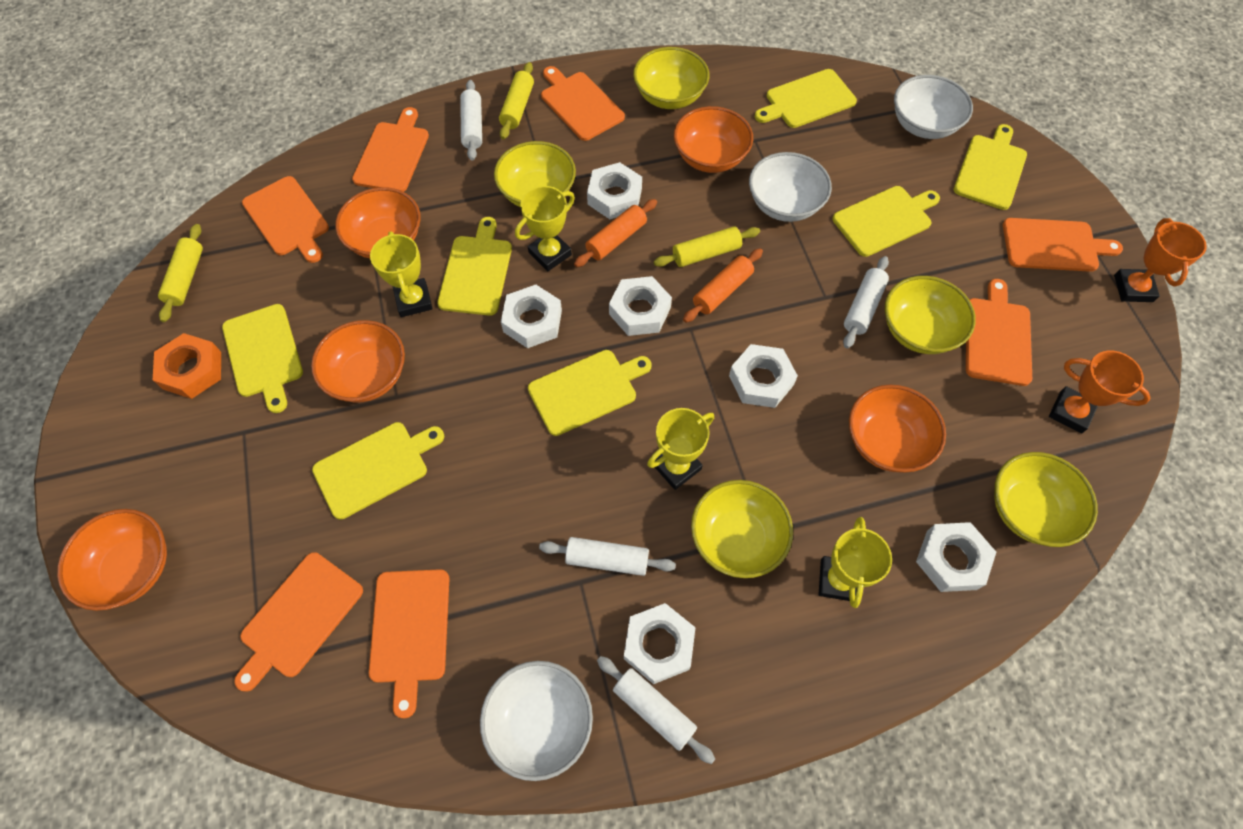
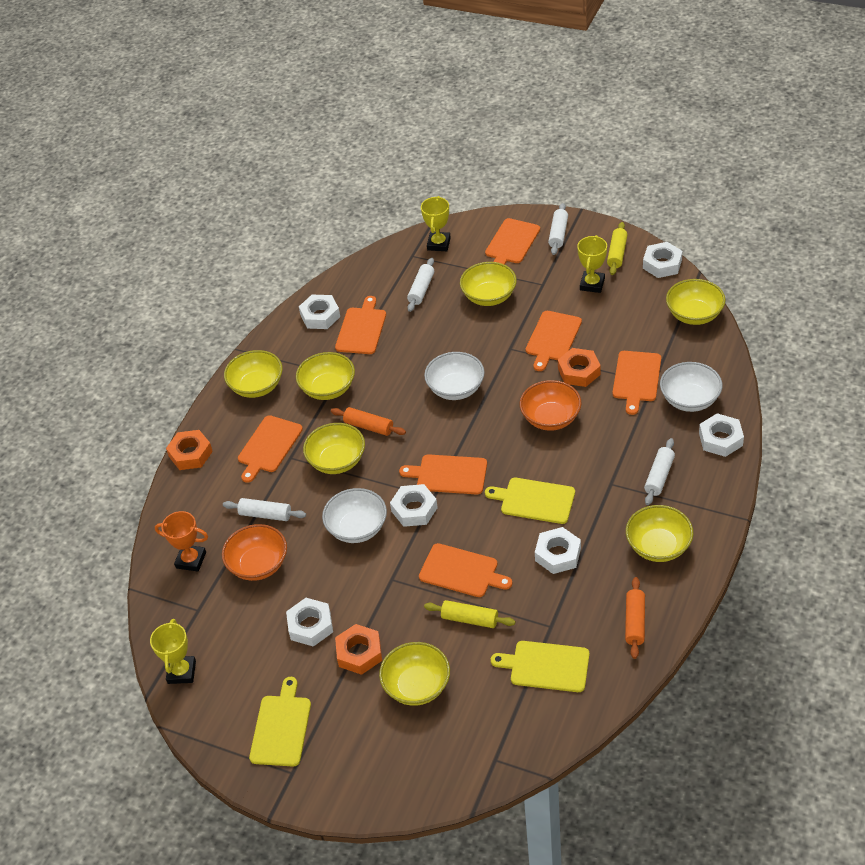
orange bowl: [57,509,167,611] [311,320,405,403] [335,187,421,258] [674,106,753,173] [849,385,946,473] = 5 -> [222,524,287,581] [520,380,582,431] = 2
orange nut: [153,333,221,399] = 1 -> [166,430,213,470] [335,624,382,675] [558,348,601,387] = 3
orange trophy: [1049,350,1151,433] [1114,218,1207,302] = 2 -> [155,511,208,572] = 1
yellow bowl: [494,141,576,207] [633,47,709,109] [691,480,793,578] [885,276,976,354] [994,452,1098,547] = 5 -> [224,350,283,398] [296,352,355,400] [303,423,365,474] [379,642,450,706] [460,262,517,306] [626,505,694,562] [666,279,726,325] = 7
yellow cutting board: [222,304,303,413] [312,422,444,520] [437,217,512,316] [528,350,652,436] [755,69,857,128] [832,186,940,257] [954,124,1027,210] = 7 -> [249,677,311,766] [485,478,575,524] [491,641,589,692] = 3
yellow rolling pin: [158,224,203,322] [499,62,534,139] [654,226,760,267] = 3 -> [424,600,515,628] [607,222,628,275] = 2
yellow trophy: [370,231,433,317] [515,186,575,271] [647,408,714,490] [818,517,892,608] = 4 -> [150,619,196,684] [421,196,451,251] [577,235,607,293] = 3

